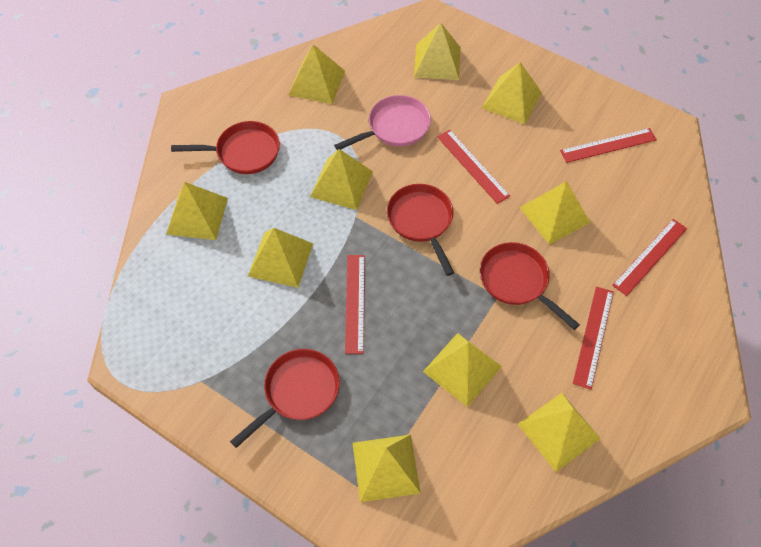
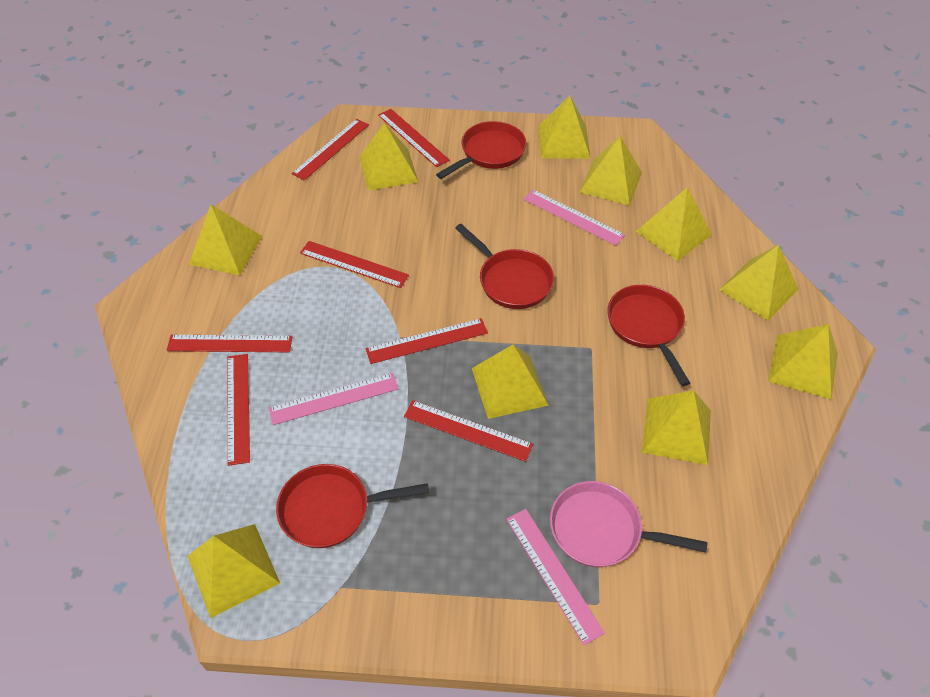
pink ruler: none = 0 -> [269,373,399,425] [506,509,605,645] [524,190,625,246] = 3
red ruler: [345,255,365,354] [437,130,510,204] [560,128,657,163] [573,286,614,390] [612,219,687,296] = 5 -> [166,335,292,352] [227,354,250,466] [291,119,369,180] [300,241,409,288] [366,318,488,364] [378,109,450,167] [404,400,533,462] = 7

